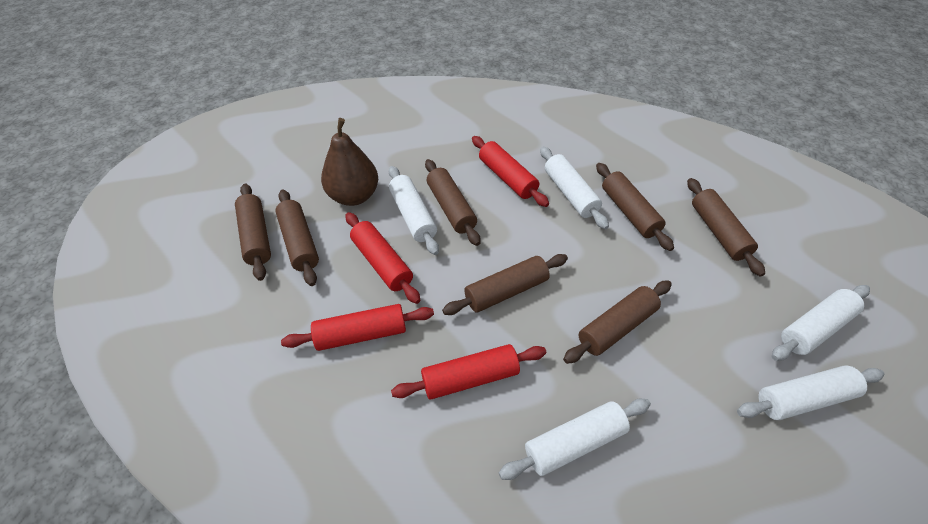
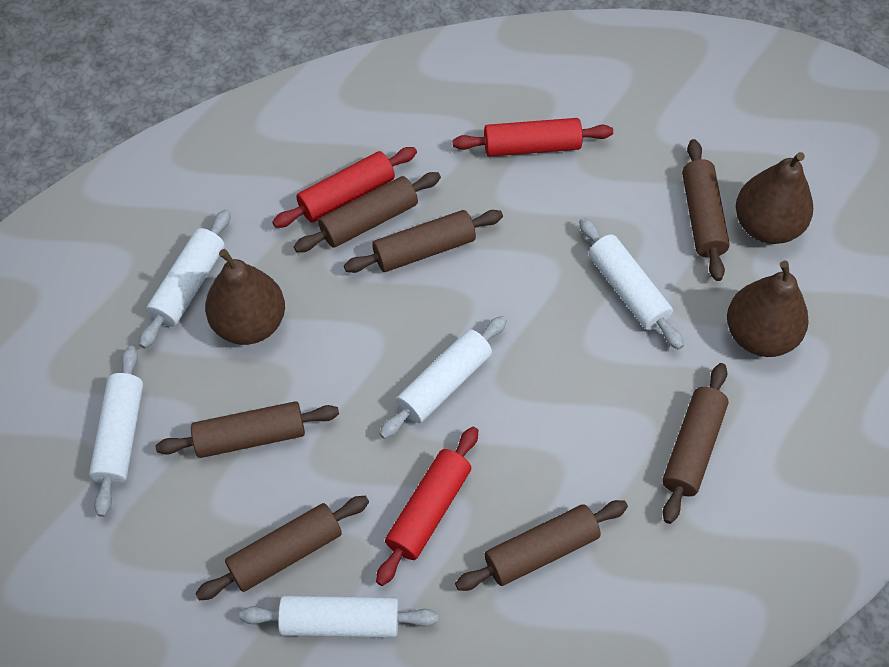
brown pear: [321,118,378,206] = 1 -> [205,249,285,345] [727,261,809,357] [736,152,813,244] = 3
red rolling pin: [281,304,434,351] [345,212,421,304] [391,344,546,400] [472,136,549,207] = 4 -> [273,147,417,228] [376,427,478,586] [452,118,613,157] = 3

